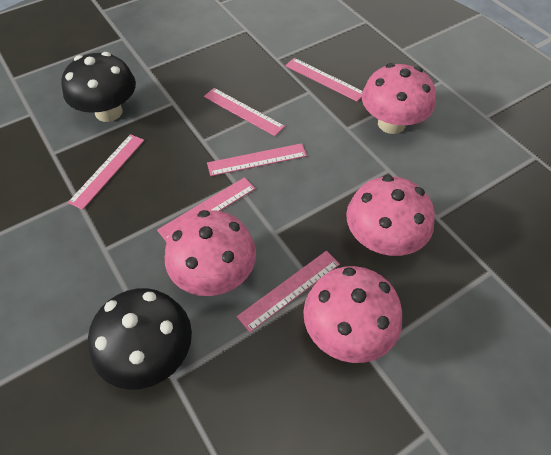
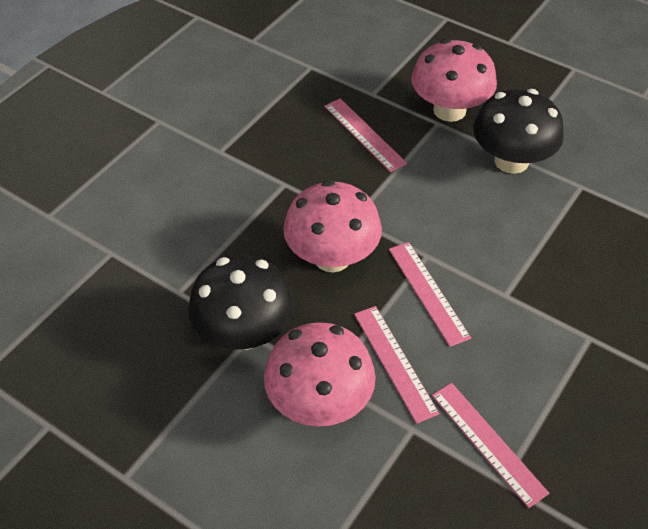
pink mushroom: [165,210,256,296] [303,266,402,363] [346,175,435,256] [362,63,436,134] = 4 -> [264,322,376,427] [283,180,382,272] [411,39,497,122] = 3
pink ruler: [68,134,144,210] [157,177,256,242] [204,88,285,136] [207,143,307,176] [237,251,340,333] [285,58,363,102] = 6 -> [324,98,407,172] [354,306,439,424] [389,242,471,347] [432,383,549,508] = 4

